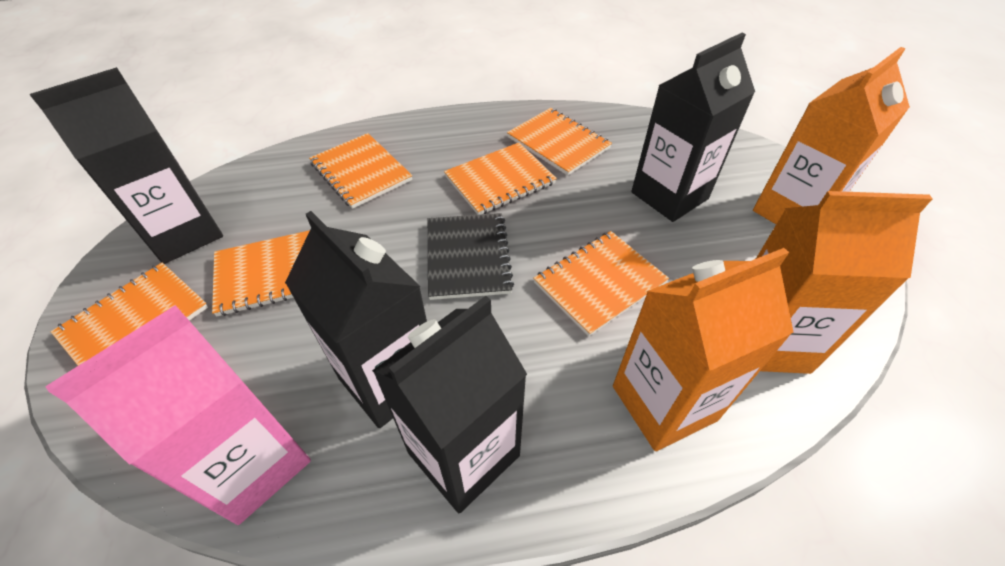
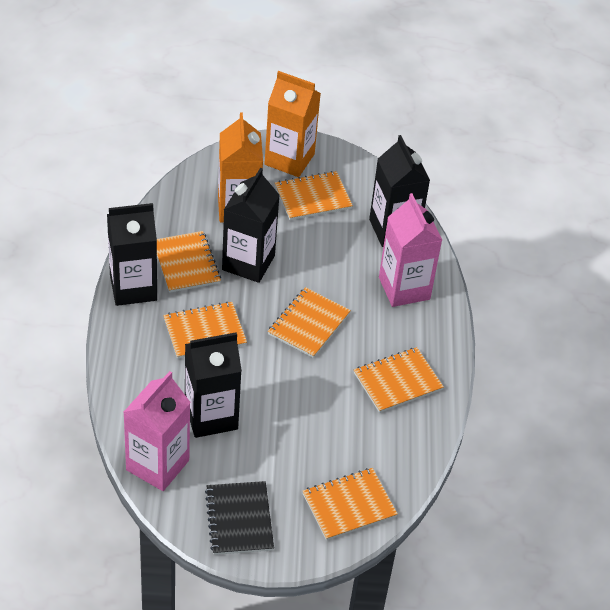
orange carton: [613,248,794,451] [753,47,910,224] [756,191,932,374] = 3 -> [218,112,263,223] [265,71,321,177] = 2
pink carton: [45,305,311,525] = 1 -> [123,371,191,491] [379,193,442,307] = 2

